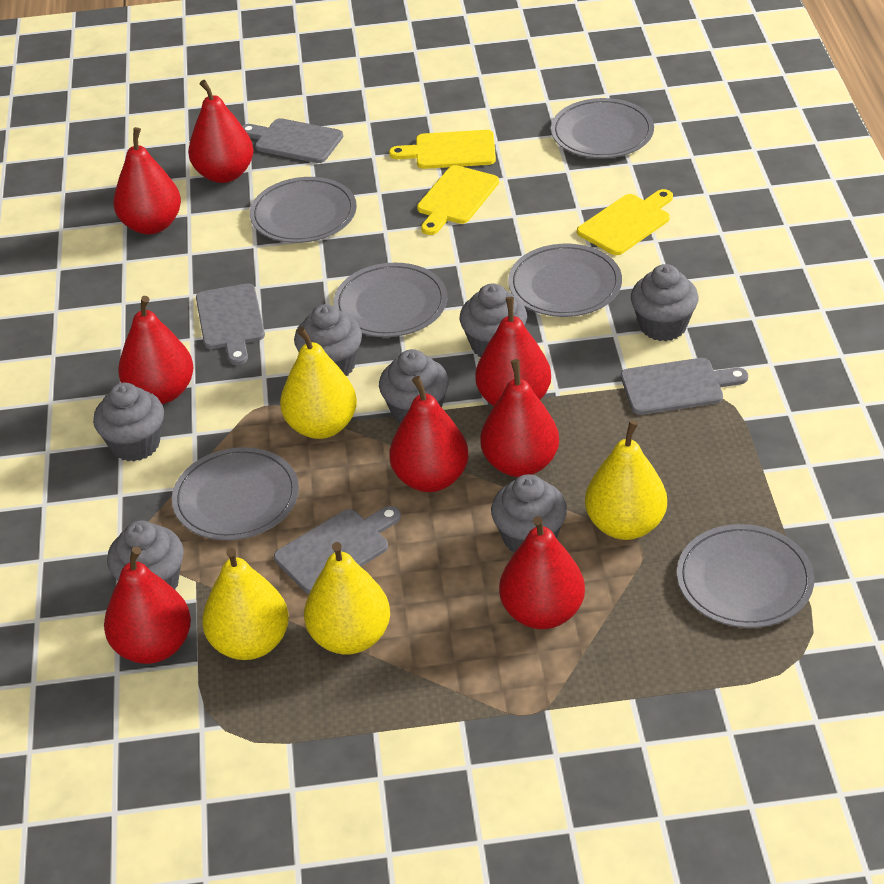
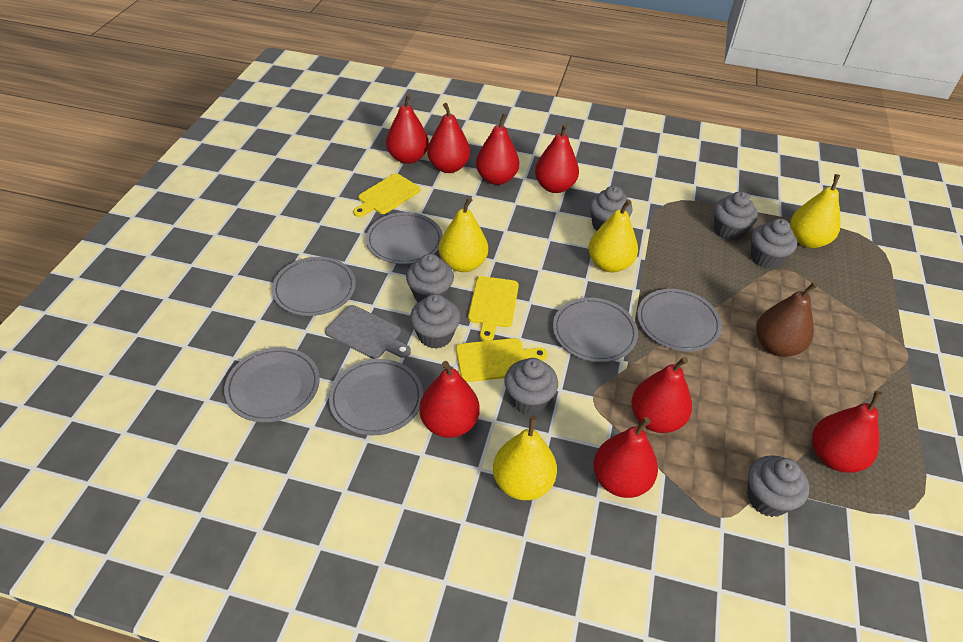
brown pear: none = 0 -> [756,282,818,357] = 1
grey cutting board: [196,283,265,365] [242,118,343,163] [274,506,401,594] [621,358,748,415] = 4 -> [325,305,411,359] = 1

